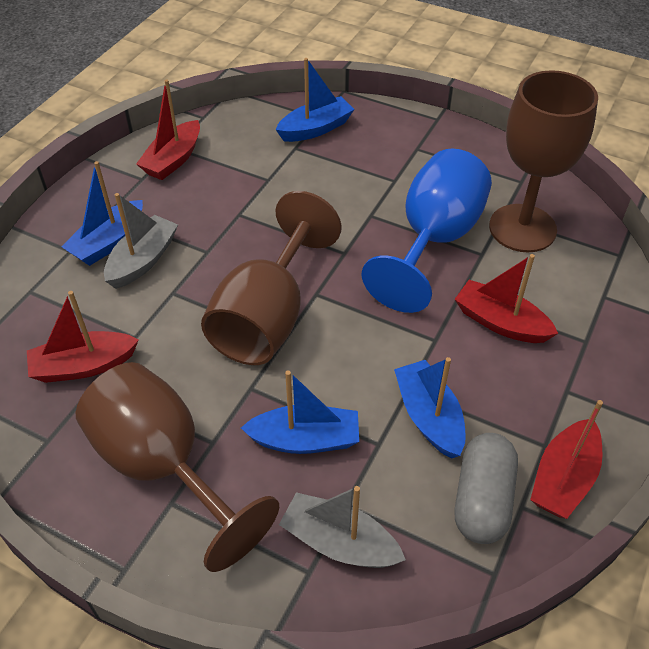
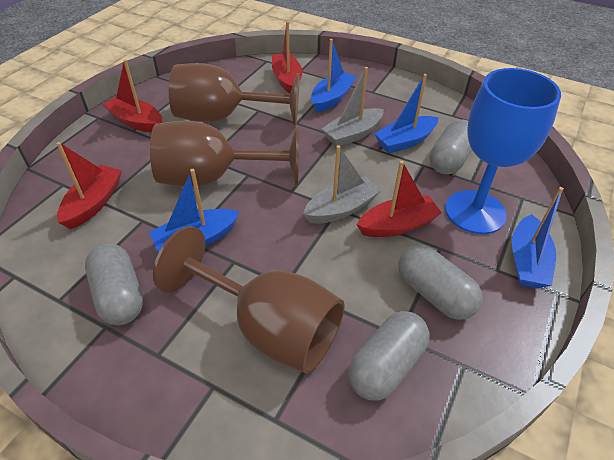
grey capsule: [455,433,518,544] = 1 -> [85,244,143,325] [348,311,430,401] [398,245,483,320] [430,120,472,175] = 4

